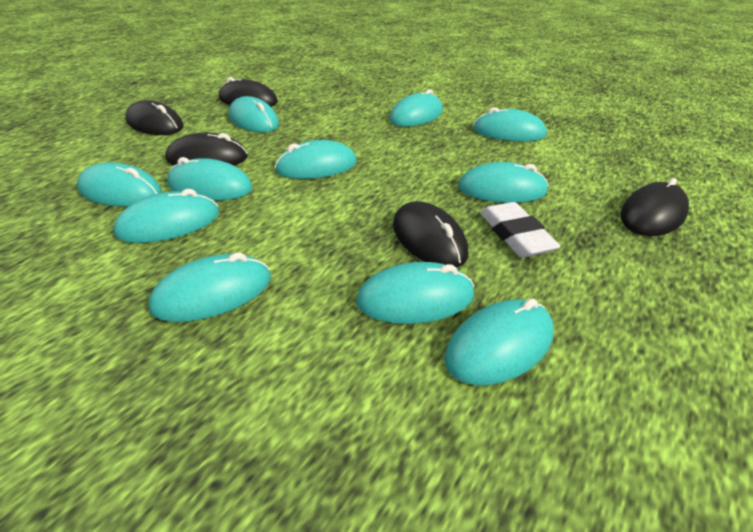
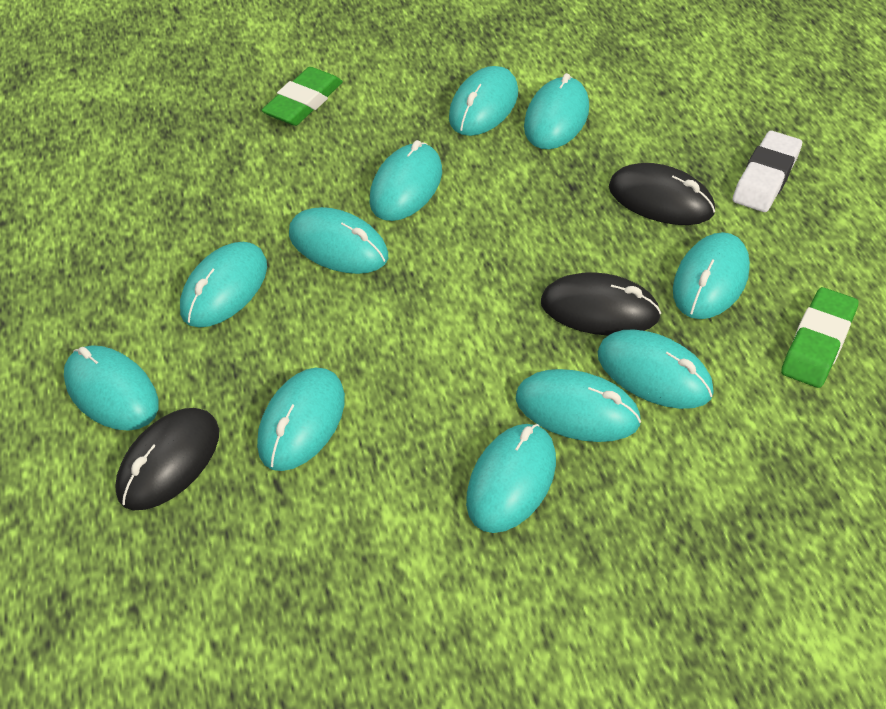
black mouse: [125,100,184,135] [165,133,248,165] [219,77,278,107] [393,201,468,268] [620,178,689,236] = 5 -> [115,408,219,510] [541,272,661,336] [609,163,715,225] = 3
green eraser: none = 0 -> [262,67,343,126] [781,287,859,388] = 2

